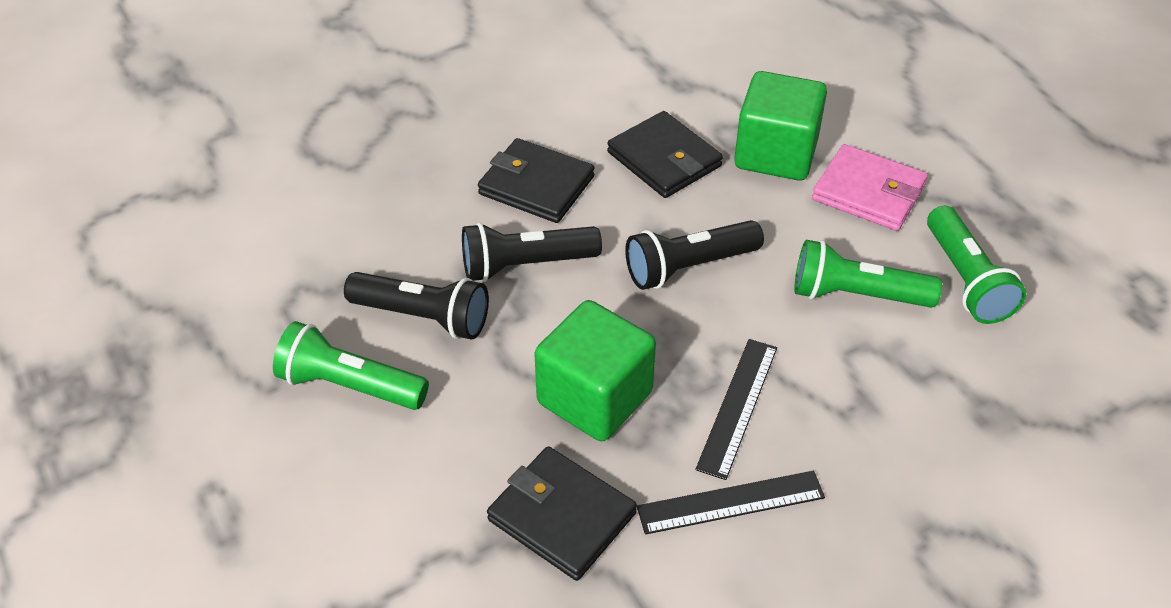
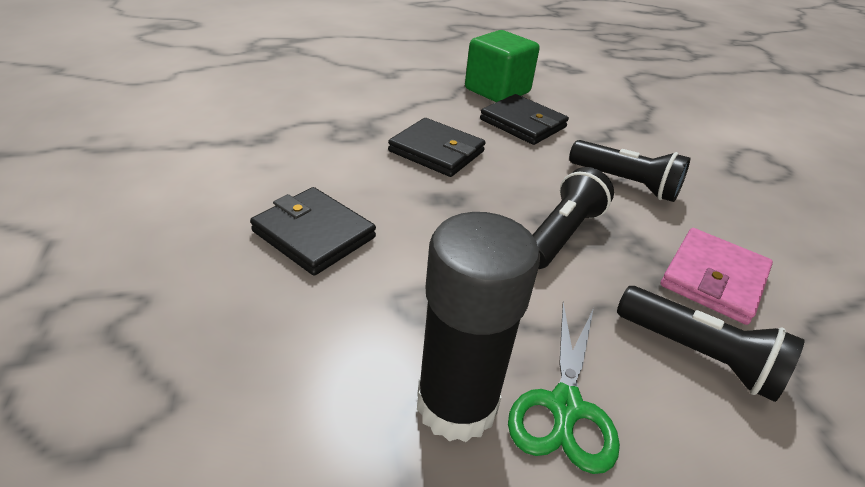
black glue stick: none = 0 -> [417,212,540,442] = 1
black ruler: [637,471,825,535] [695,339,777,480] = 2 -> none = 0
green cube: [535,300,656,441] [734,71,827,181] = 2 -> [465,30,540,102] = 1
green flashlight: [273,321,429,410] [794,240,942,308] [927,206,1026,324] = 3 -> none = 0
green scissors: none = 0 -> [508,303,620,474] = 1

